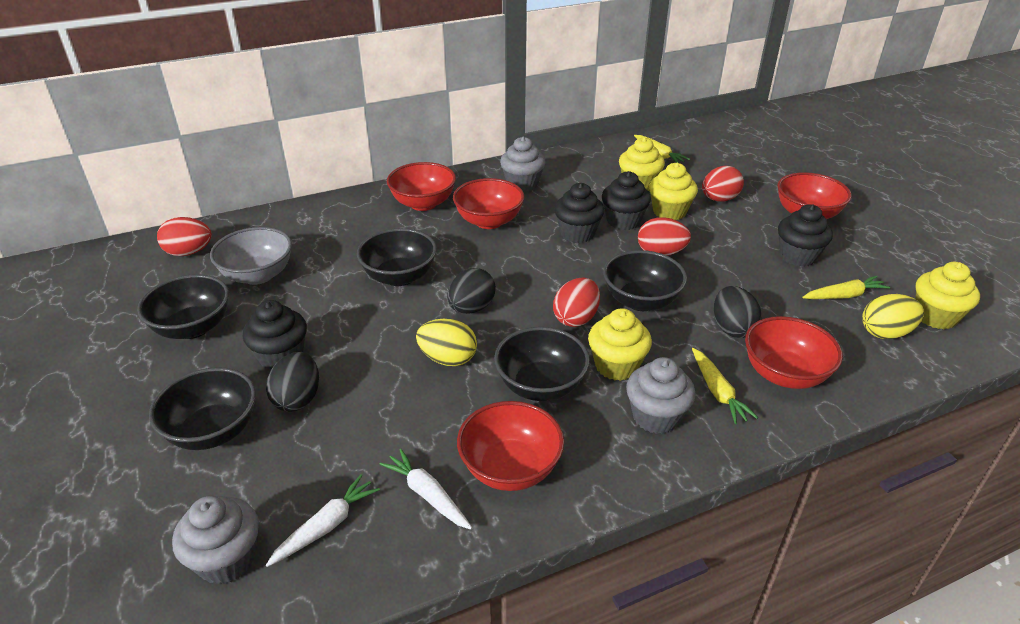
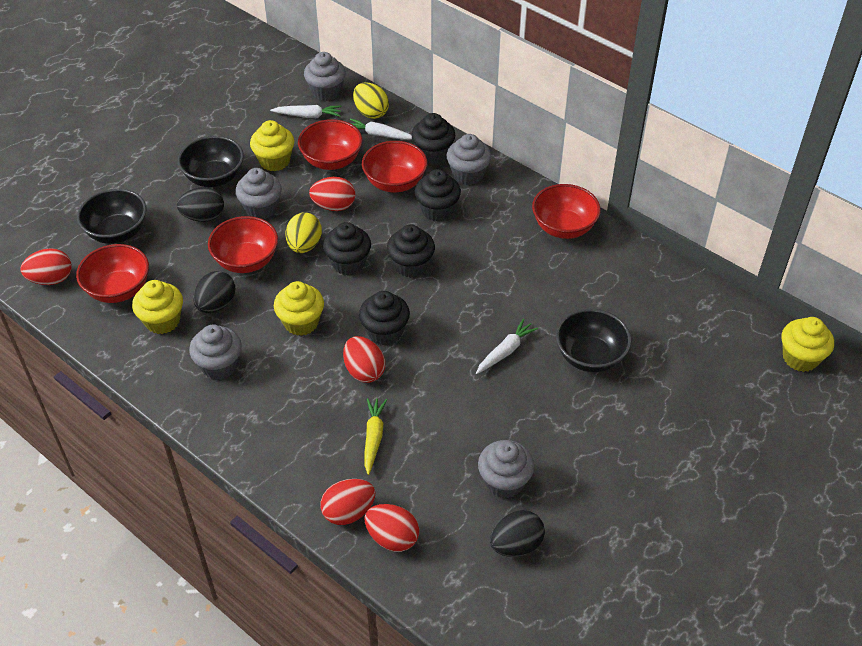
black bowl: [137,274,229,339] [149,367,256,450] [357,228,437,286] [494,327,590,401] [603,250,687,311] = 5 -> [77,189,147,244] [178,136,244,187] [556,309,631,372] = 3
black cupcake: [243,300,307,371] [554,183,605,243] [602,171,651,230] [778,204,833,267] = 4 -> [323,222,371,276] [359,291,410,345] [387,225,435,278] [411,113,455,164] [415,169,461,221] = 5
grey bowl: [210,227,292,285] = 1 -> none = 0
grey cupcake: [172,496,259,584] [500,137,546,192] [626,357,695,434] = 3 -> [189,324,242,380] [235,168,282,219] [304,52,346,101] [446,134,491,185] [478,440,534,498] = 5
red egg: [157,217,212,256] [553,278,600,327] [638,217,691,256] [702,166,744,201] = 4 -> [20,248,72,285] [309,177,355,211] [320,479,375,525] [343,336,385,383] [365,504,419,552] = 5
white carrot: [266,474,380,567] [379,449,472,530] = 2 -> [270,105,342,118] [350,118,412,140] [476,319,538,374] = 3
yellow carrot: [634,135,690,163] [692,348,758,424] [802,276,890,299] = 3 -> [365,398,387,475] = 1

